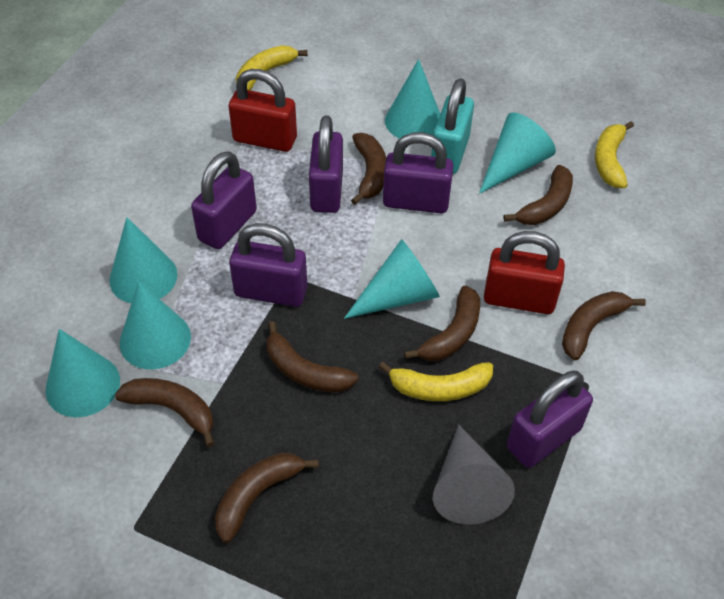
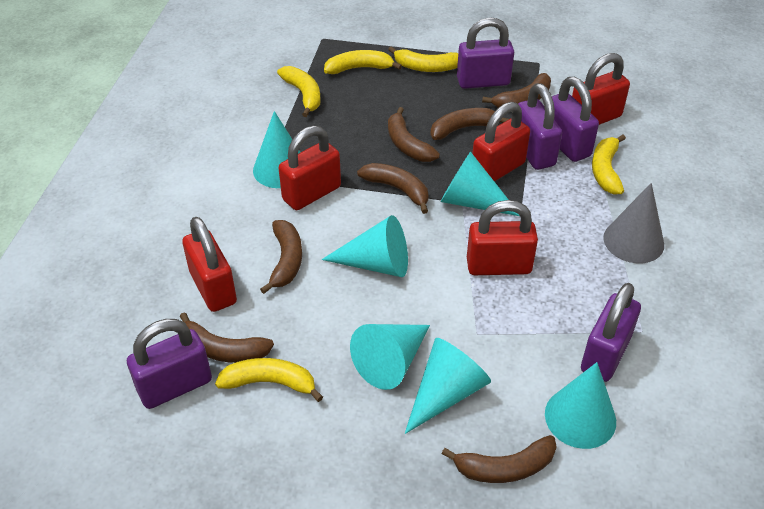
red padlock: [229,69,297,152] [484,231,565,314] = 2 -> [182,217,237,312] [279,126,341,210] [467,200,538,275] [472,102,530,182] [572,53,630,125] = 5
turquoise padlock: [431,78,474,174] = 1 -> none = 0
yellow banana: [236,45,308,90] [379,362,493,401] [595,121,634,188] = 3 -> [215,358,323,402] [277,66,321,117] [324,50,402,74] [388,46,458,72] [592,135,626,194] = 5

